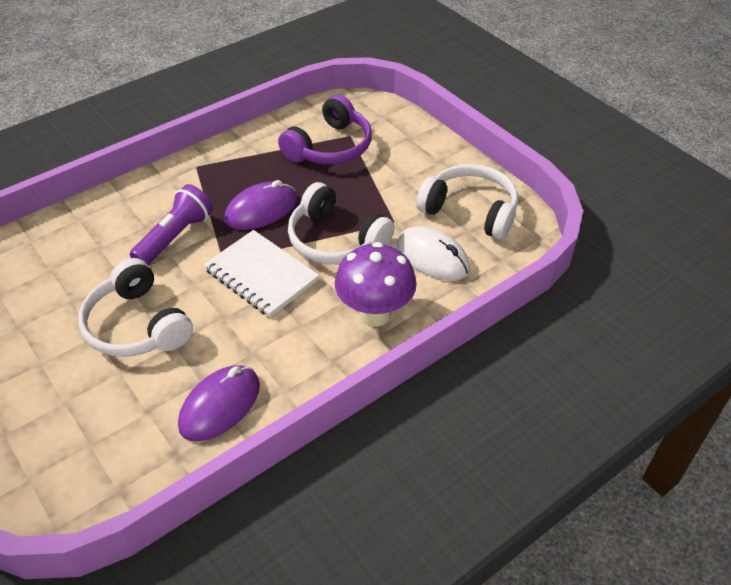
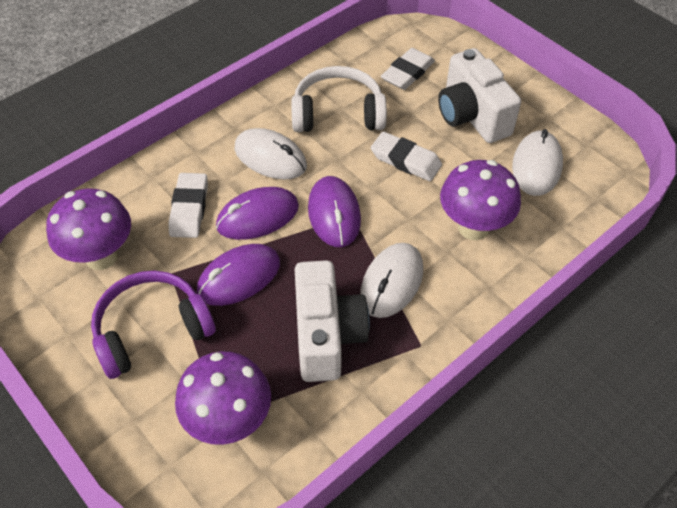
purple flashlight: [130,184,213,265] = 1 -> none = 0
purple mouse: [178,365,260,441] [224,180,297,230] = 2 -> [197,244,280,306] [216,187,299,240] [308,176,361,247] = 3
purple mushroom: [335,242,417,327] = 1 -> [46,188,131,270] [175,351,271,445] [440,160,521,240] = 3
white camera: none = 0 -> [295,260,370,382] [438,48,521,143] = 2
white eraser: none = 0 -> [168,173,208,238] [371,132,442,181] [381,48,435,90] = 3
white headphones: [78,258,193,357] [288,182,394,264] [416,164,518,239] = 3 -> [291,66,387,132] = 1
white mouse: [397,226,470,281] = 1 -> [235,128,307,179] [360,243,423,318] [512,129,563,196] = 3
white notebook: [204,230,319,317] = 1 -> none = 0

